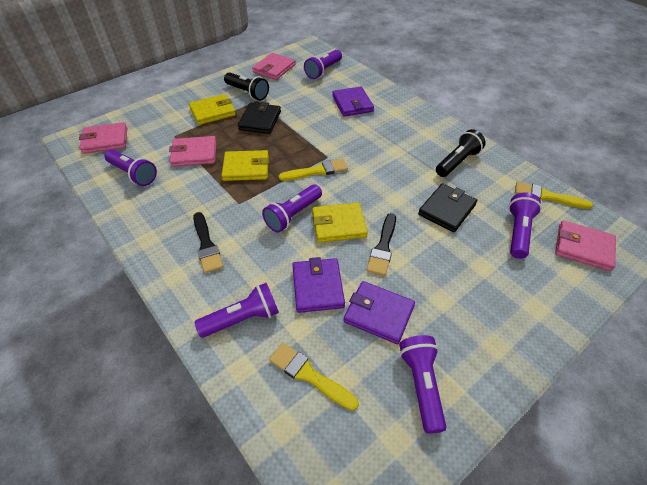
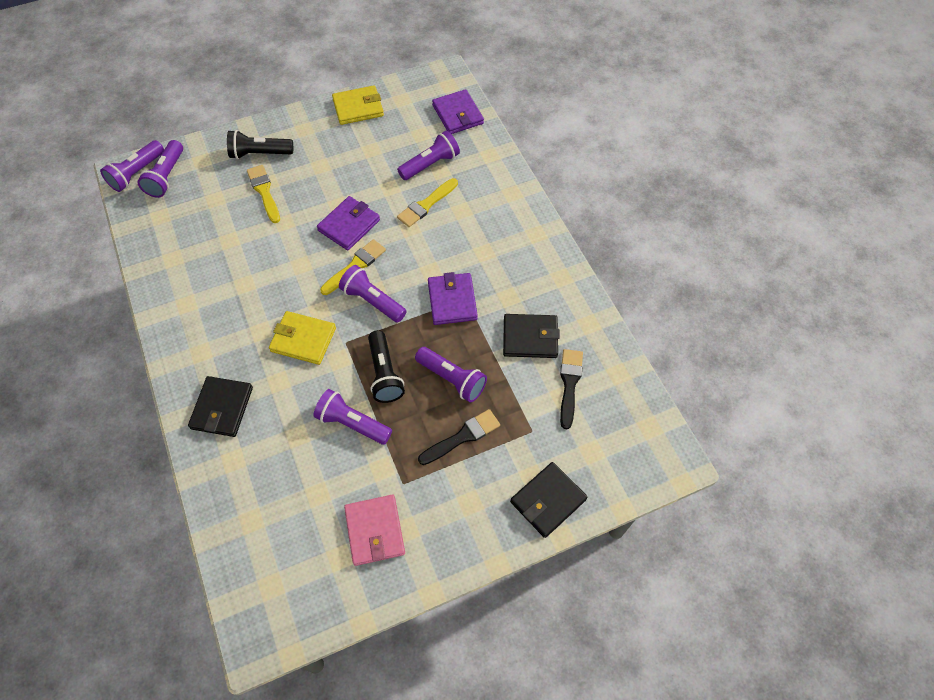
black wallet: [238,102,281,134] [418,183,477,232] = 2 -> [188,376,253,437] [503,314,560,358] [510,462,588,538] = 3
pink wallet: [79,122,127,154] [169,136,216,167] [252,53,295,80] [555,220,616,271] = 4 -> [344,495,405,566] = 1
yellow wallet: [189,94,236,125] [221,150,269,181] [312,203,368,243] = 3 -> [269,311,336,365] [332,85,384,125] = 2

